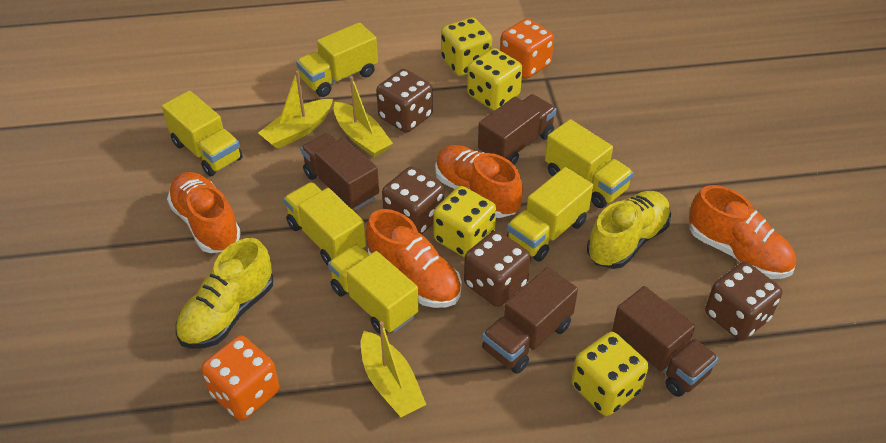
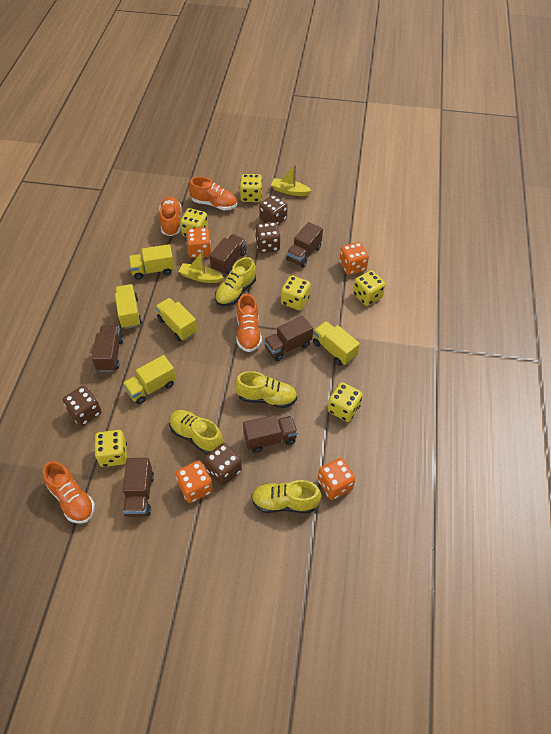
brown truck: [301,133,379,210] [478,94,556,165] [482,267,578,374] [612,286,718,397] = 4 -> [92,326,123,372] [123,458,154,517] [210,234,247,275] [243,415,298,453] [264,316,313,361] [286,222,323,268] = 6
orange dice: [201,335,280,421] [500,18,554,78] = 2 -> [176,461,213,503] [186,227,211,258] [318,458,355,500] [339,242,369,275] = 4
yellow boat: [258,70,333,149] [334,76,393,157] [361,321,427,417] = 3 -> [178,251,224,283] [271,164,312,196] = 2
yellow dice: [433,186,496,258] [441,17,492,76] [467,48,522,110] [571,332,648,416] = 4 -> [94,430,127,467] [180,208,208,237] [240,174,262,202] [281,275,311,310] [328,382,363,422] [353,270,385,306] = 6
yellow shoe: [176,238,273,349] [587,191,671,269] = 2 -> [169,410,223,454] [215,257,256,306] [235,371,297,408] [251,480,321,513] = 4
yellow truck: [162,91,243,176] [284,182,366,265] [296,22,378,97] [328,244,419,334] [507,167,593,262] [545,119,634,208] = 6 -> [115,284,142,329] [123,355,176,404] [129,244,174,280] [155,298,197,341] [313,321,360,366] = 5

